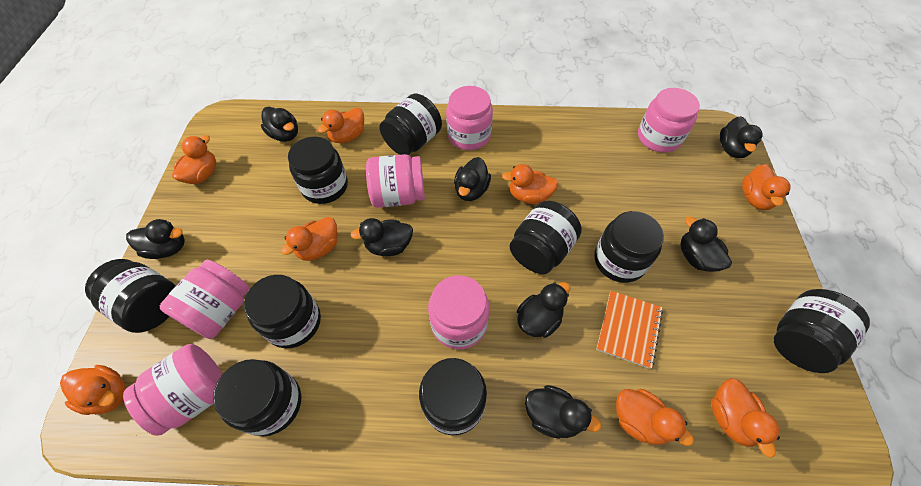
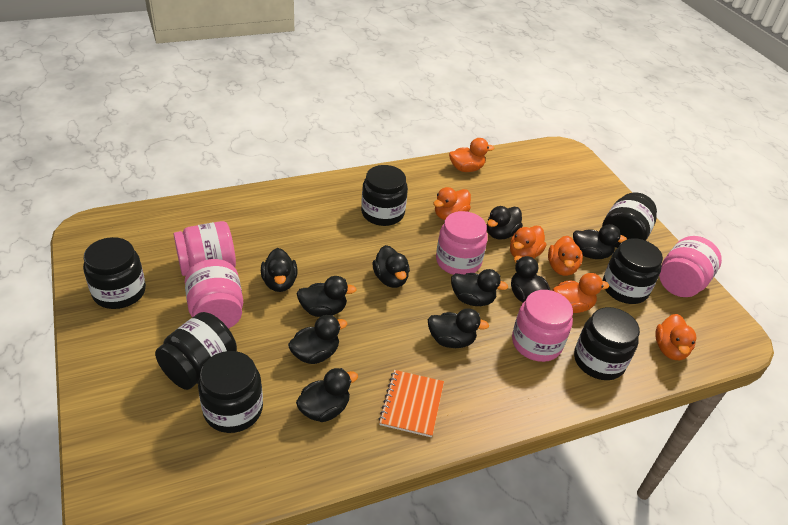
black duck: [126,219,185,259] [261,107,298,142] [351,218,413,256] [454,157,491,201] [517,282,570,338] [525,385,601,439] [680,216,732,272] [720,116,762,158] = 8 -> [261,248,298,292] [288,315,347,364] [296,276,357,317] [296,368,358,422] [373,245,410,288] [428,308,489,348] [451,269,508,306] [487,206,523,240] [511,256,550,303] [573,224,627,259] = 10
black jar: [85,259,176,333] [213,359,301,437] [244,275,321,348] [288,137,348,204] [379,93,442,155] [419,358,487,435] [510,201,582,274] [594,211,664,283] [774,289,870,373] = 9 -> [83,237,146,309] [155,312,237,390] [198,351,263,433] [361,165,408,226] [574,307,640,380] [602,192,657,248] [603,238,663,304] = 7
orange duck: [60,365,126,415] [172,135,216,184] [281,217,337,261] [318,108,364,144] [502,164,559,204] [616,389,694,446] [711,378,780,458] [742,164,790,210] = 8 -> [433,187,471,220] [449,138,494,172] [510,226,546,258] [548,236,583,276] [553,273,609,313] [655,314,696,360] = 6
pink jar: [123,344,222,436] [160,259,249,339] [366,154,425,208] [428,275,490,349] [446,86,493,150] [638,88,700,153] = 6 -> [174,221,236,276] [185,259,243,329] [436,211,488,275] [512,290,573,362] [659,236,722,297] = 5

